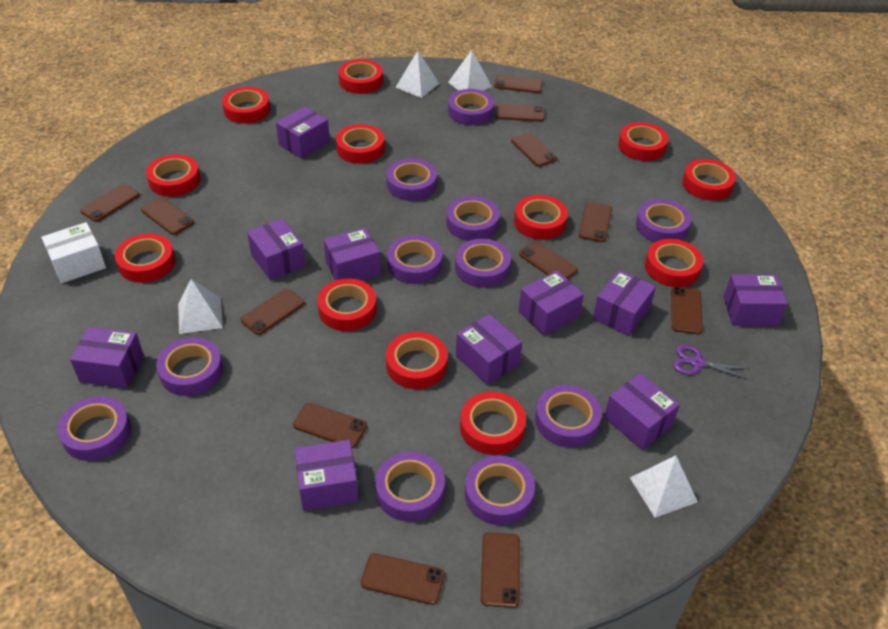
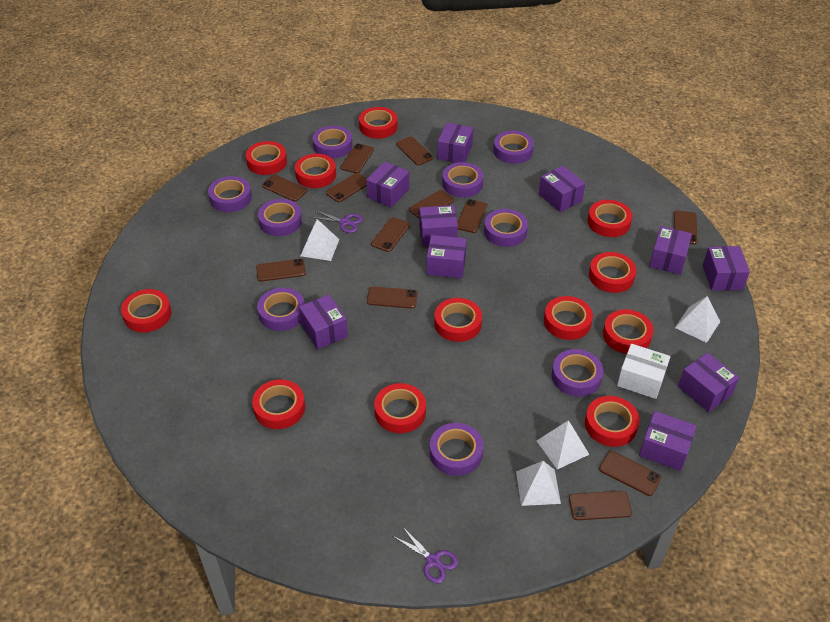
purple scissors: [674,344,749,380] = 1 -> [310,210,363,233] [393,526,459,583] = 2
purple tape: [57,396,131,461] [156,337,223,396] [375,452,445,522] [387,158,437,201] [387,235,443,284] [446,196,500,241] [448,89,494,125] [455,239,511,288] [465,455,535,525] [535,385,602,447] [636,199,691,242] = 11 -> [208,176,252,212] [257,288,305,331] [258,199,302,236] [313,126,353,158] [430,423,483,476] [442,162,484,197] [484,209,528,247] [493,131,534,164] [552,349,603,397] = 9

